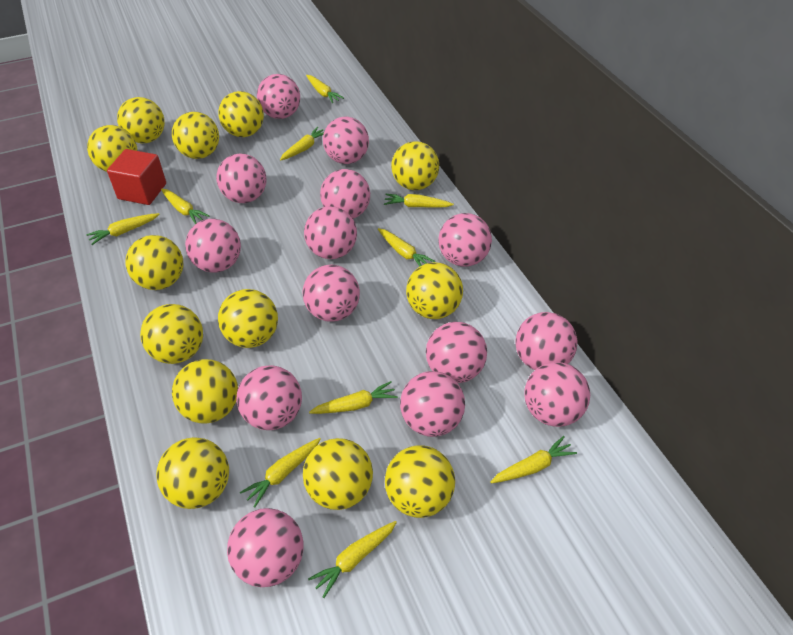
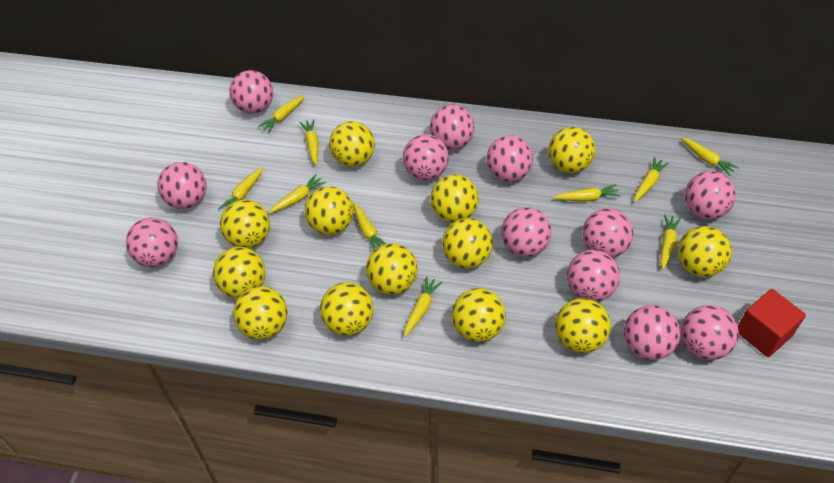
pink ball: [185,219,241,272] [216,154,267,203] [227,508,304,587] [236,365,302,430] [257,74,300,119] [302,265,360,322] [304,206,357,259] [320,169,370,219] [323,117,369,164] [400,371,465,437] [426,322,487,383] [438,213,492,267] [515,312,577,370] [524,362,590,427] = 14 -> [126,217,178,267] [157,162,206,209] [230,70,273,114] [403,134,449,181] [430,105,475,150] [487,136,533,182] [501,207,551,257] [567,250,620,302] [582,208,634,258] [624,305,681,360] [681,305,739,360] [685,171,736,219] = 12

